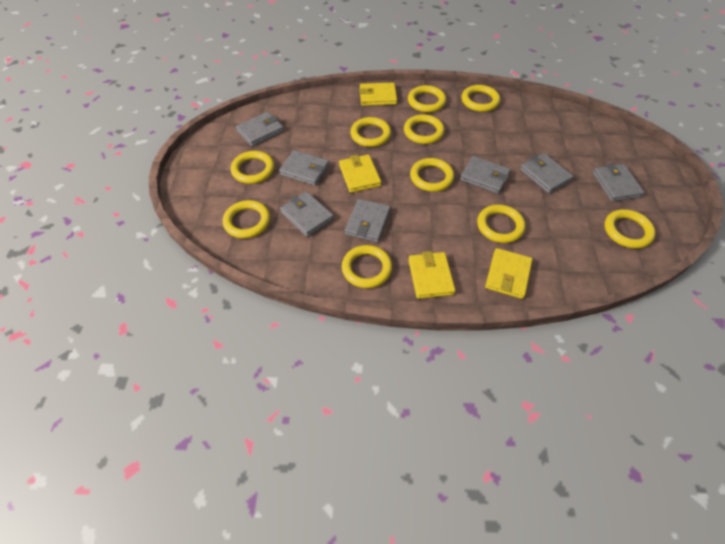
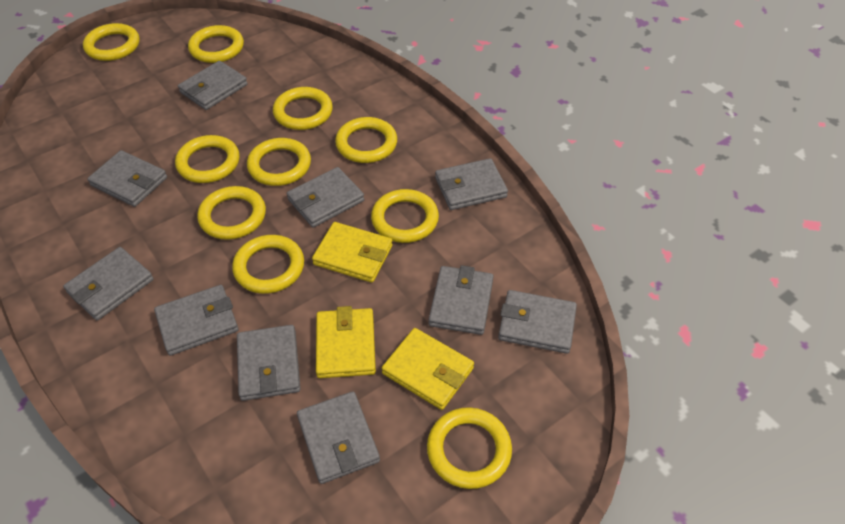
grey wallet: [236,112,284,147] [279,150,329,186] [280,191,334,237] [345,199,390,243] [460,156,511,194] [520,153,574,194] [593,163,645,202] = 7 -> [63,247,154,320] [87,150,167,207] [154,285,239,356] [178,61,248,110] [237,325,301,401] [287,167,364,228] [297,391,380,484] [429,265,494,335] [435,158,508,210] [498,290,577,354] = 10
yellow wallet: [339,154,381,193] [359,82,397,106] [408,251,456,299] [485,248,533,299] = 4 -> [312,222,393,283] [316,306,376,378] [382,328,474,410] = 3

